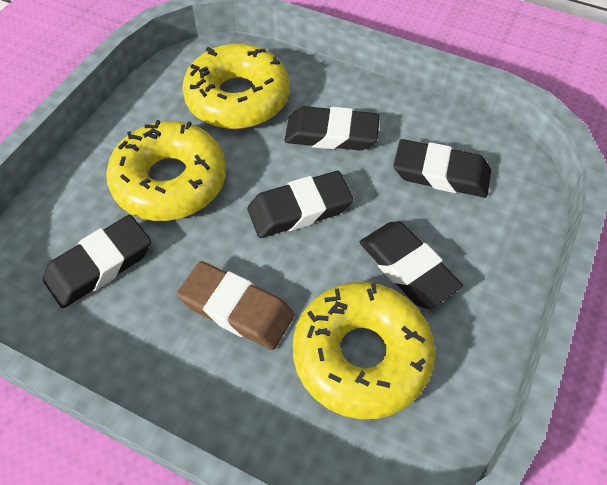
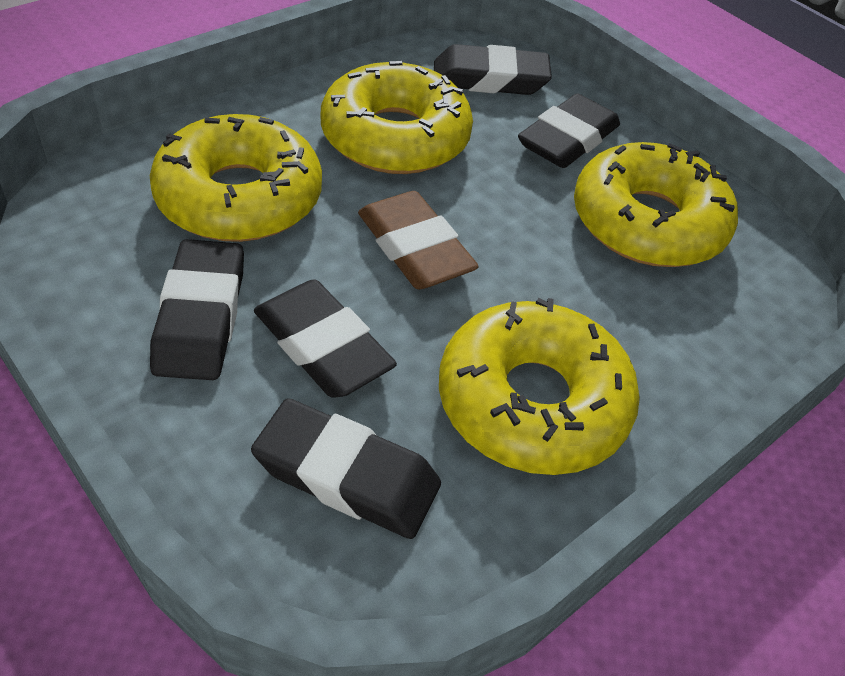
yellow donut: [106,120,226,221] [182,44,289,129] [293,282,435,419] = 3 -> [150,114,322,242] [321,61,473,174] [439,298,640,475] [574,142,738,267] = 4

